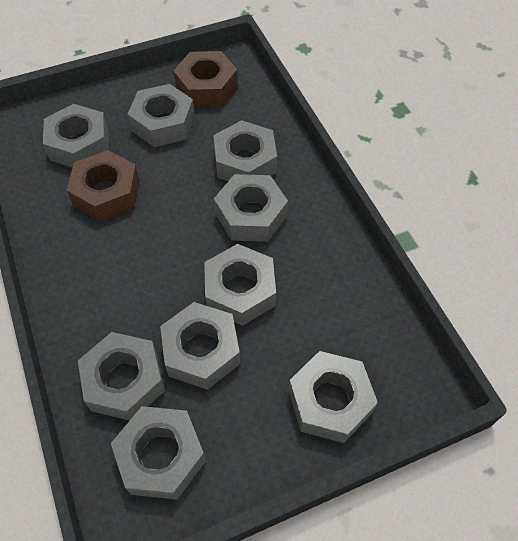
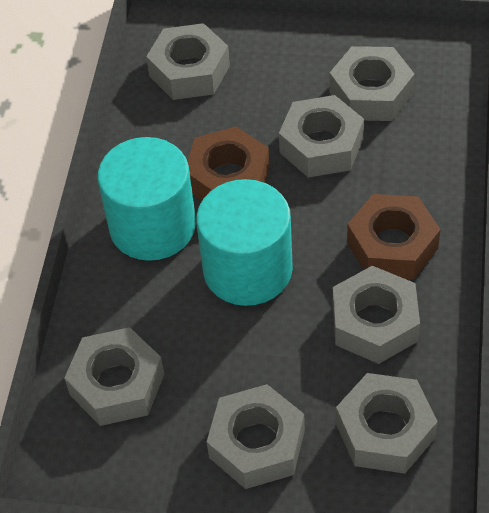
grey nut: [43,104,109,168] [78,332,165,421] [111,406,206,500] [128,84,195,147] [160,302,240,390] [204,244,276,326] [213,120,277,181] [214,174,288,242] [288,351,378,443] = 9 -> [64,327,164,426] [146,23,230,100] [207,384,305,489] [279,95,364,178] [330,46,415,121] [333,266,420,364] [336,373,438,474] = 7
turquoise cylinder: none = 0 -> [98,137,196,261] [196,179,293,306] = 2

